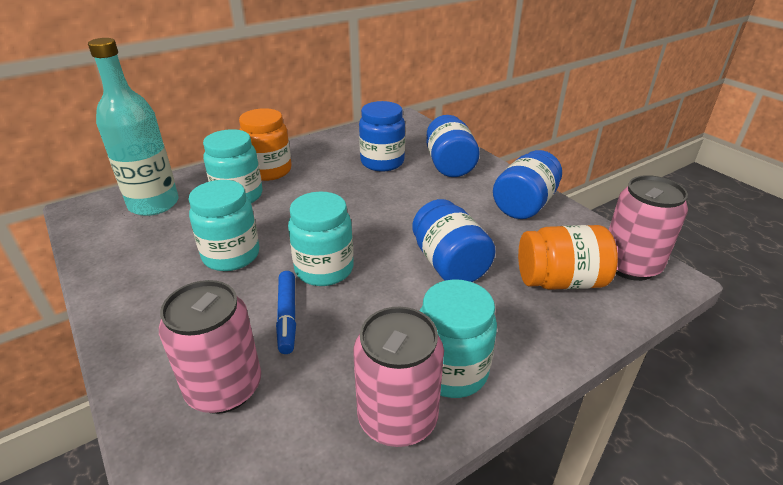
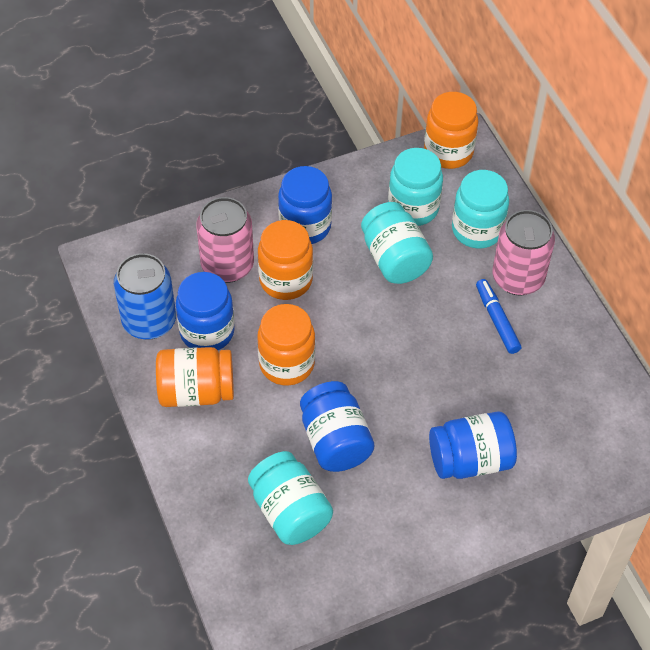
blue can: none = 0 -> [114,253,176,340] = 1
orange jar: [239,108,292,181] [518,225,618,290] = 2 -> [156,347,234,407] [257,304,315,385] [258,220,313,300] [424,92,478,169] = 4
pink can: [159,280,261,414] [353,306,444,447] [609,175,688,281] = 3 -> [196,197,254,283] [492,210,555,296] = 2
turquoise bottle: [88,38,179,216] = 1 -> none = 0

